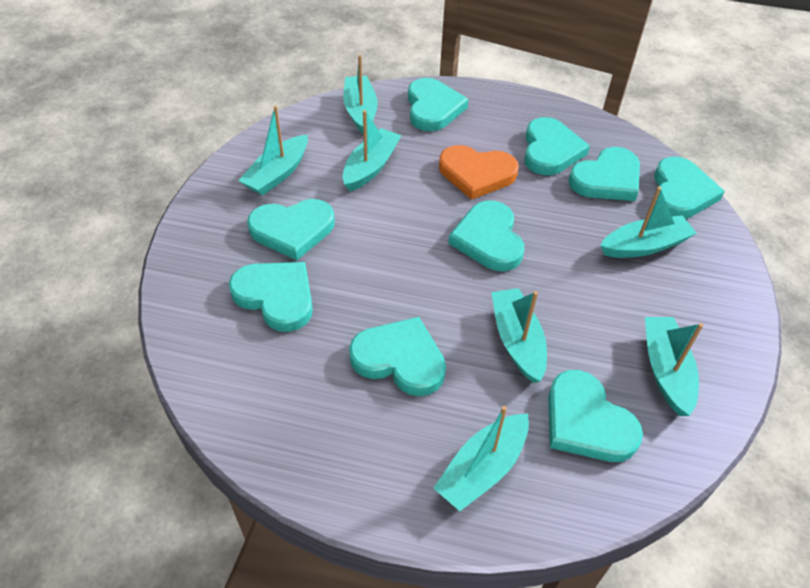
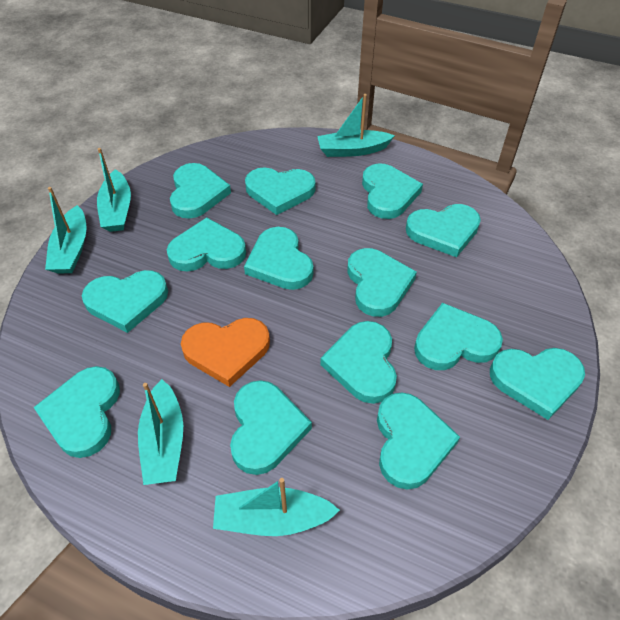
turquoise boat: [238,106,308,196] [343,55,378,133] [343,110,402,191] [433,406,529,511] [491,288,547,383] [600,187,697,258] [645,317,703,416] = 7 -> [45,187,87,273] [97,148,131,232] [138,379,183,485] [213,478,340,536] [317,94,395,157] = 5
turquoise heart: [229,262,313,332] [247,199,335,260] [349,317,446,396] [408,78,469,131] [448,200,524,271] [524,117,590,175] [548,370,643,462] [568,147,640,201] [654,157,725,219] = 9 -> [34,366,120,458] [82,270,168,333] [167,217,246,271] [170,163,231,219] [230,380,312,475] [244,227,313,290] [245,167,316,215] [320,321,397,404] [347,248,417,317] [362,163,423,219] [377,392,460,490] [406,204,481,257] [414,303,503,370] [490,348,585,420] = 14

